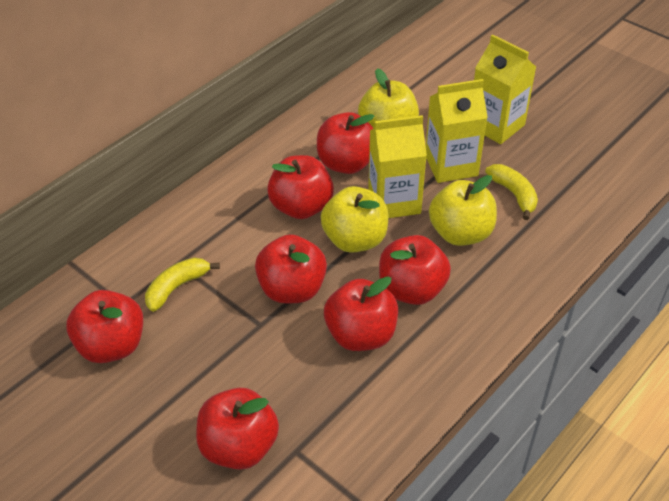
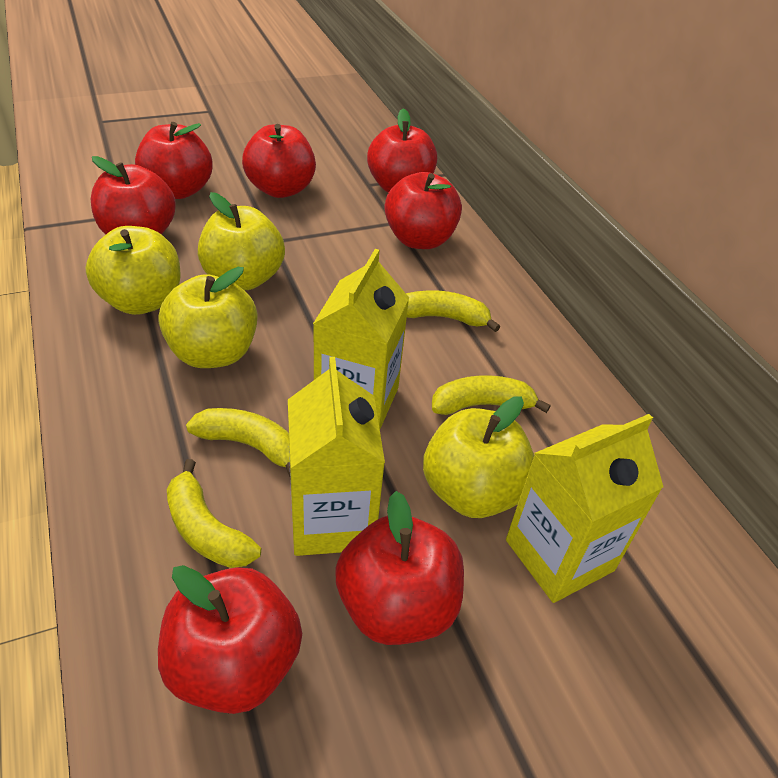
yellow apple: [321,186,389,253] [358,68,419,128] [429,175,497,246] = 3 -> [86,226,181,315] [158,267,257,368] [198,192,285,290] [423,396,534,518] = 4
yellow banana: [145,258,220,312] [485,164,538,220] = 2 -> [167,459,261,568] [186,408,291,478] [406,290,500,332] [432,375,551,415] = 4

